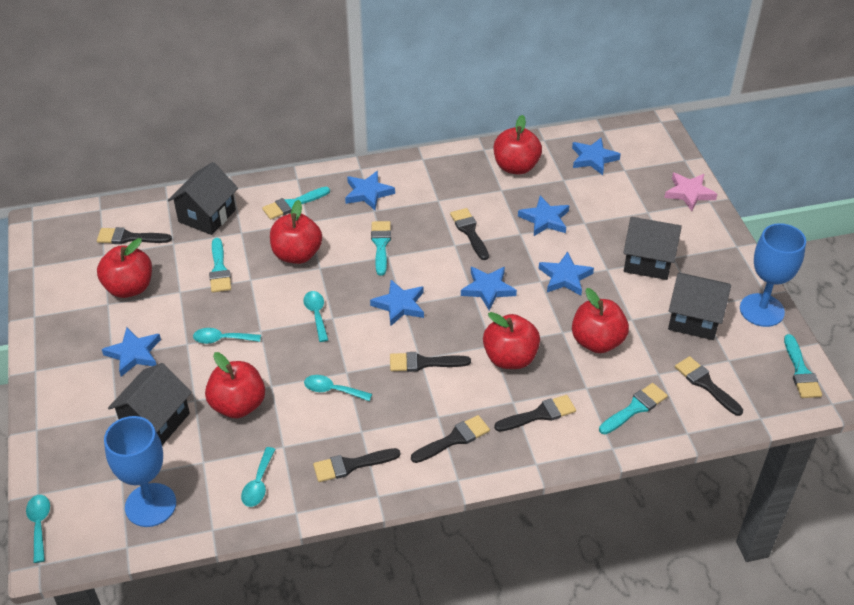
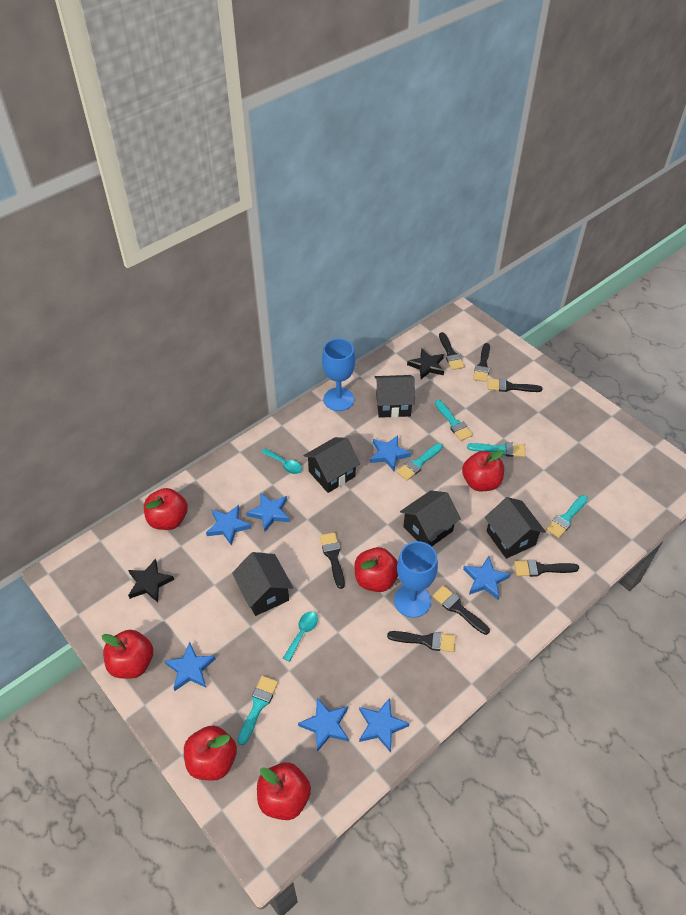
black house: [108,363,192,445] [168,162,238,235] [623,217,682,280] [668,273,731,340] = 4 -> [232,552,293,616] [304,437,360,493] [375,375,415,418] [400,490,461,546] [485,497,546,559] = 5
black star: none = 0 -> [128,558,174,602] [407,348,444,379] = 2
pink star: [664,173,717,211] = 1 -> none = 0
turquoise spoon: [26,495,50,563] [193,328,261,344] [241,447,275,507] [303,291,328,342] [304,375,372,401] = 5 -> [261,448,302,474] [283,611,318,662] = 2

